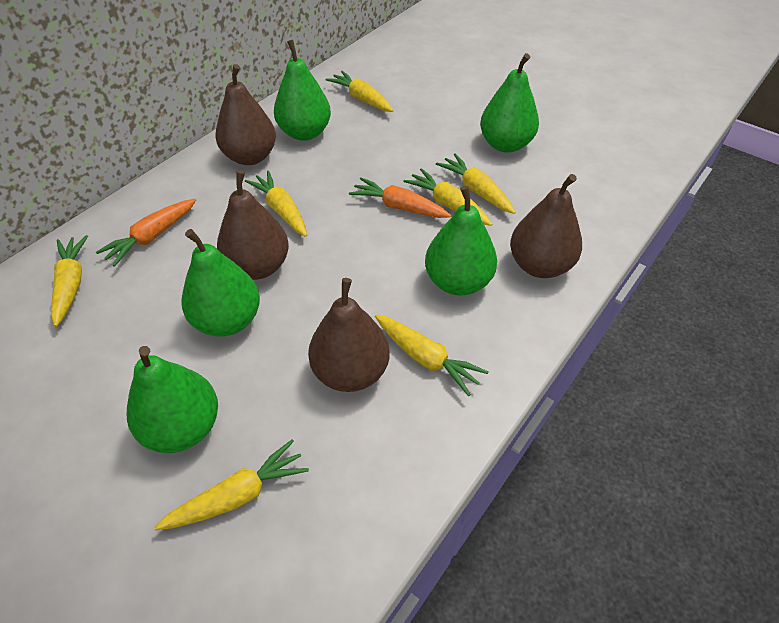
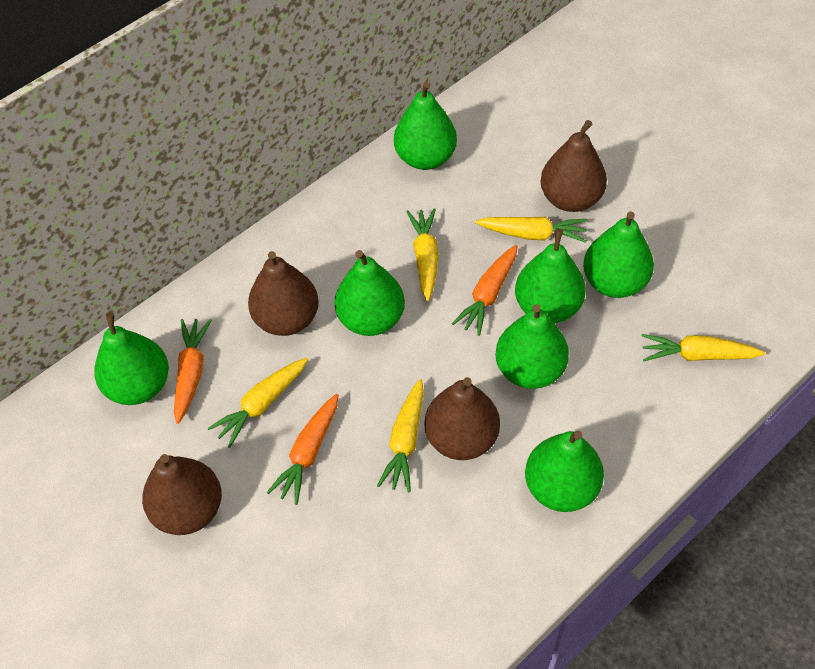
green pear: [127,346,218,453] [181,229,260,337] [274,40,331,141] [425,186,497,296] [480,53,539,153] = 5 -> [94,312,169,405] [334,250,405,336] [394,81,457,170] [495,304,569,389] [515,228,586,323] [525,431,604,512] [583,211,654,298] = 7
orange carrot: [96,199,196,267] [349,177,451,218] = 2 -> [174,319,212,424] [267,394,339,505] [452,245,517,336] = 3
yellow carrot: [51,235,88,327] [154,439,309,530] [245,171,307,237] [326,71,393,112] [375,315,488,396] [403,168,492,226] [436,153,516,214] = 7 -> [207,358,308,448] [377,379,424,492] [406,208,439,301] [475,217,587,243] [642,334,765,361] = 5

